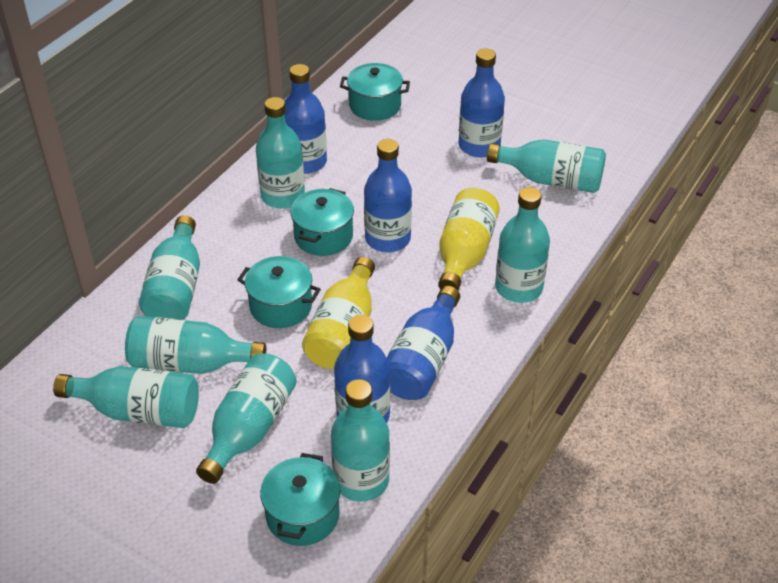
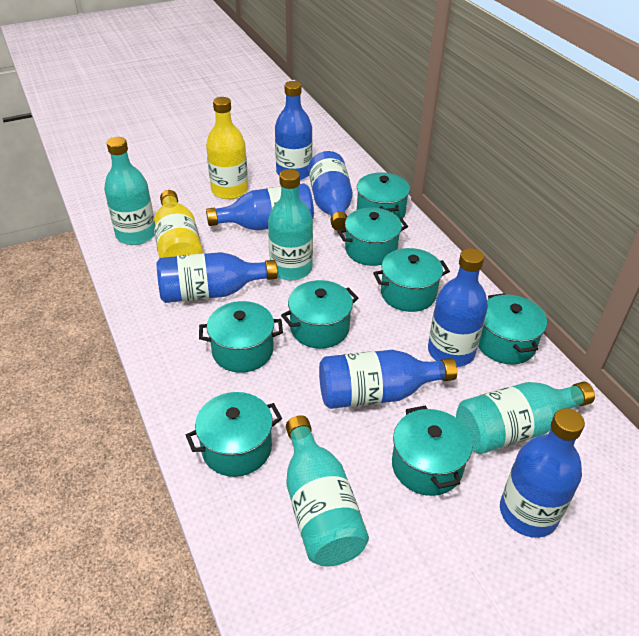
blue bottle: [284,64,327,174] [334,315,390,423] [364,139,412,252] [387,286,460,400] [459,49,505,157] = 5 -> [157,252,278,303] [206,183,314,231] [275,81,312,180] [308,151,353,231] [319,350,457,409] [428,248,488,367] [500,408,585,538] = 7
turquoise bottle: [53,366,199,428] [125,316,266,374] [139,215,200,320] [196,354,297,484] [256,97,305,209] [331,379,390,501] [487,139,606,193] [495,187,550,303] = 8 -> [104,137,155,245] [268,169,313,280] [286,415,369,566] [456,382,595,454] = 4
turquoise pot: [237,256,321,328] [260,453,340,546] [290,188,354,256] [340,63,410,121] = 4 -> [186,392,282,477] [199,301,283,373] [281,280,358,349] [338,207,408,266] [357,172,410,219] [373,248,450,312] [392,406,472,496] [478,293,547,364] = 8

